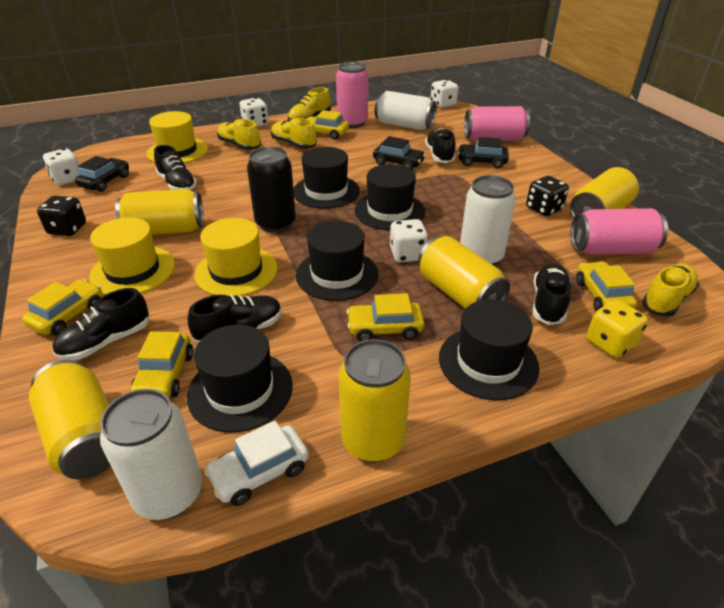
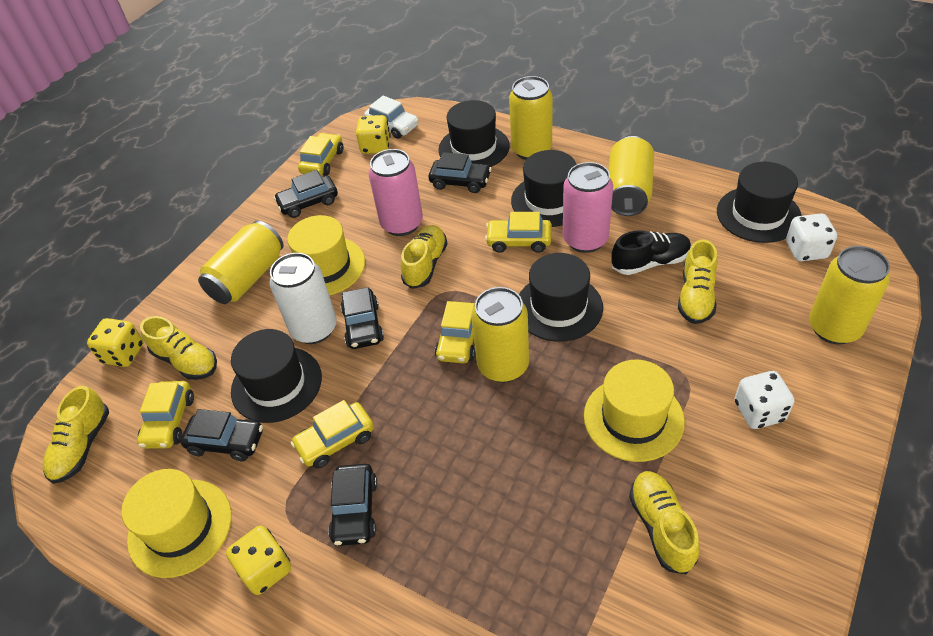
black can: [247,147,296,233] = 1 -> none = 0
black car: [75,156,129,192] [373,136,426,170] [458,137,509,168] = 3 -> [180,409,263,461] [274,170,338,218] [328,464,377,546] [341,287,384,349] [428,152,492,193] = 5
black dice: [37,196,86,236] [526,176,569,216] = 2 -> none = 0
black shoe: [52,288,149,360] [154,145,197,190] [188,295,282,343] [425,128,455,163] [533,263,571,325] = 5 -> [611,230,691,275] = 1
pink can: [336,62,368,128] [464,106,530,141] [570,208,668,255] = 3 -> [369,149,423,236] [563,162,613,253] = 2
white can: [100,389,202,520] [375,91,437,130] [460,175,516,265] = 3 -> [270,253,337,344] = 1
white dice: [43,148,79,185] [240,97,268,127] [390,219,428,262] [431,79,458,108] = 4 -> [735,371,794,429] [786,213,837,261] = 2
yellow dice: [587,300,648,358] = 1 -> [87,318,144,367] [226,526,291,595] [356,115,391,154] = 3
yellow shoe: [217,119,261,150] [271,118,317,149] [288,87,331,119] [642,264,699,317] = 4 -> [43,386,109,484] [140,316,217,380] [401,225,447,289] [629,471,700,574] [678,239,718,324] = 5

